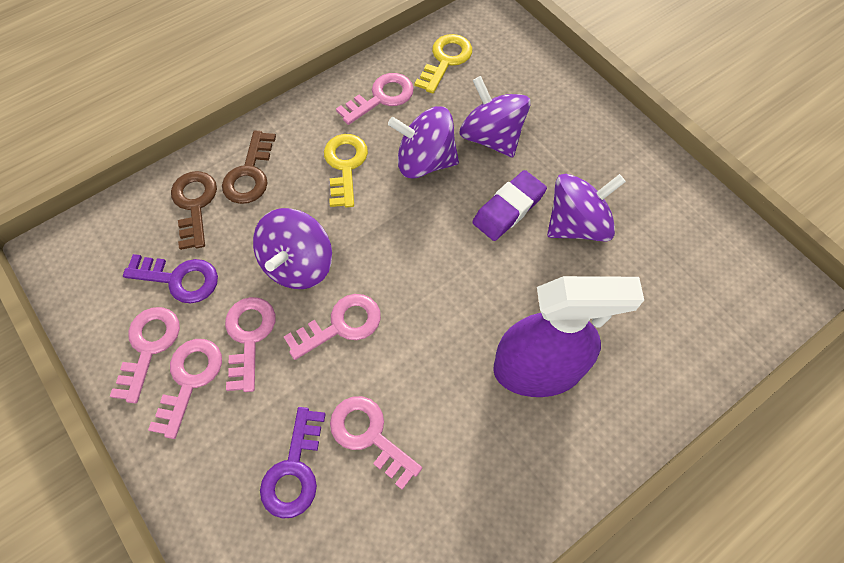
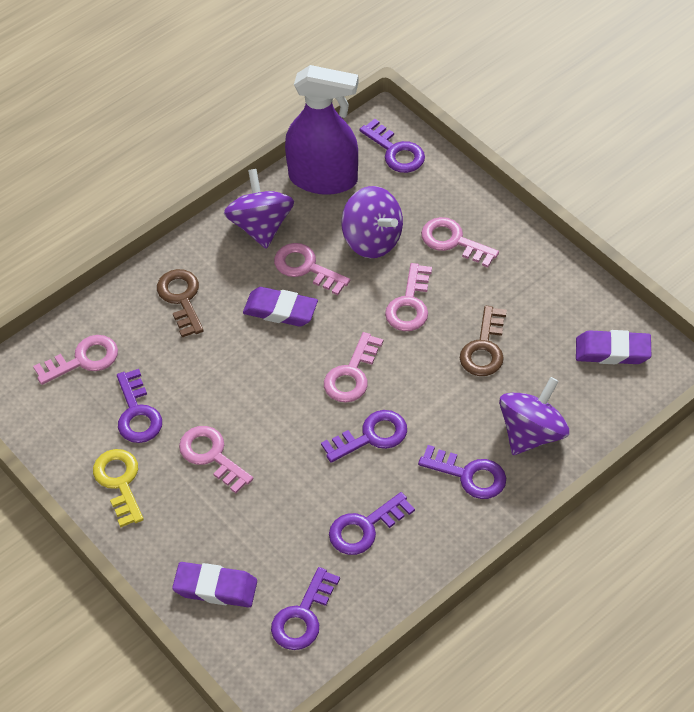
purple eraser: [472,170,547,241] = 1 -> [172,562,257,607] [243,287,318,327] [576,330,651,364] = 3
purple key: [123,254,218,303] [260,407,326,519] = 2 -> [117,369,162,443] [271,567,340,650] [321,410,407,463] [329,492,415,555] [359,119,425,173] [418,445,506,499] = 6
purple spinning top: [253,208,332,289] [388,106,459,178] [460,76,531,157] [547,174,626,242] = 4 -> [224,169,294,249] [341,186,403,258] [499,377,569,455] = 3
yellow key: [324,134,368,208] [414,34,472,93] = 2 -> [93,449,144,528] = 1

